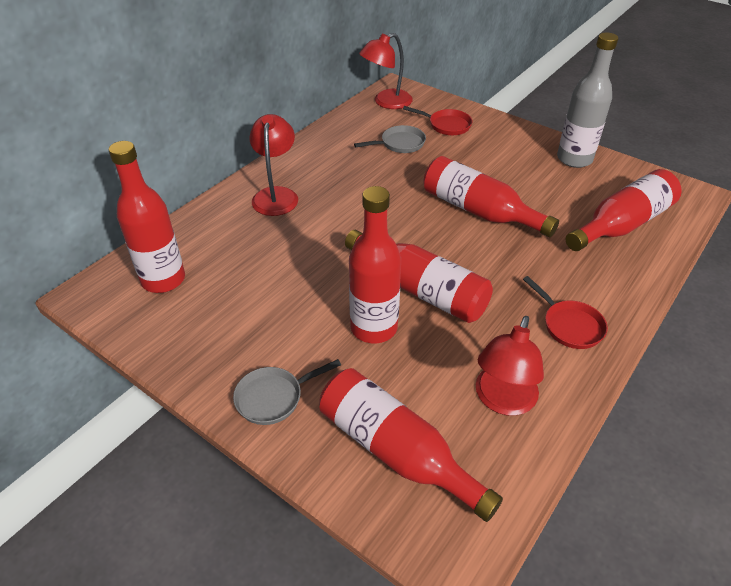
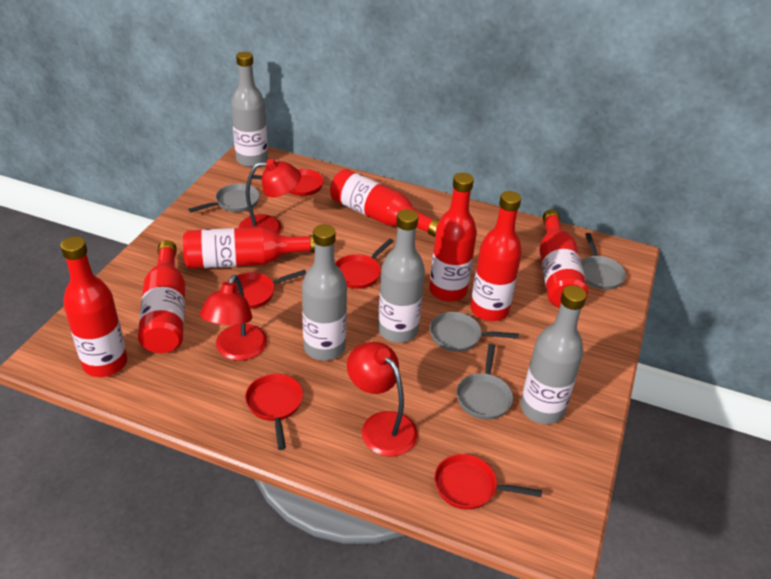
grey bottle: [557,32,618,168] = 1 -> [231,52,268,167] [302,224,347,361] [378,209,425,343] [520,285,587,424] = 4
grey pan: [233,359,341,425] [354,125,426,153] = 2 -> [189,184,260,212] [430,312,519,352] [457,344,513,420] [581,233,626,290] = 4
red bottle: [109,141,185,293] [319,368,503,522] [345,230,493,323] [349,186,401,343] [423,156,559,237] [566,169,682,251] = 6 -> [61,236,127,377] [138,240,185,353] [183,227,315,269] [330,169,439,237] [429,173,477,302] [471,191,522,321] [539,209,588,308] = 7
red pan: [403,106,473,135] [523,276,608,349] = 2 -> [227,270,307,309] [245,374,303,450] [252,169,324,196] [335,239,394,289] [434,454,542,510] = 5

